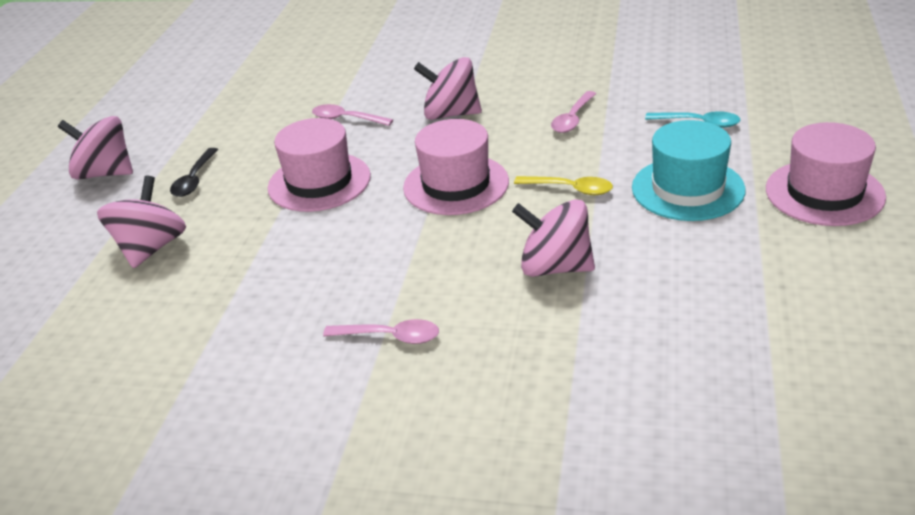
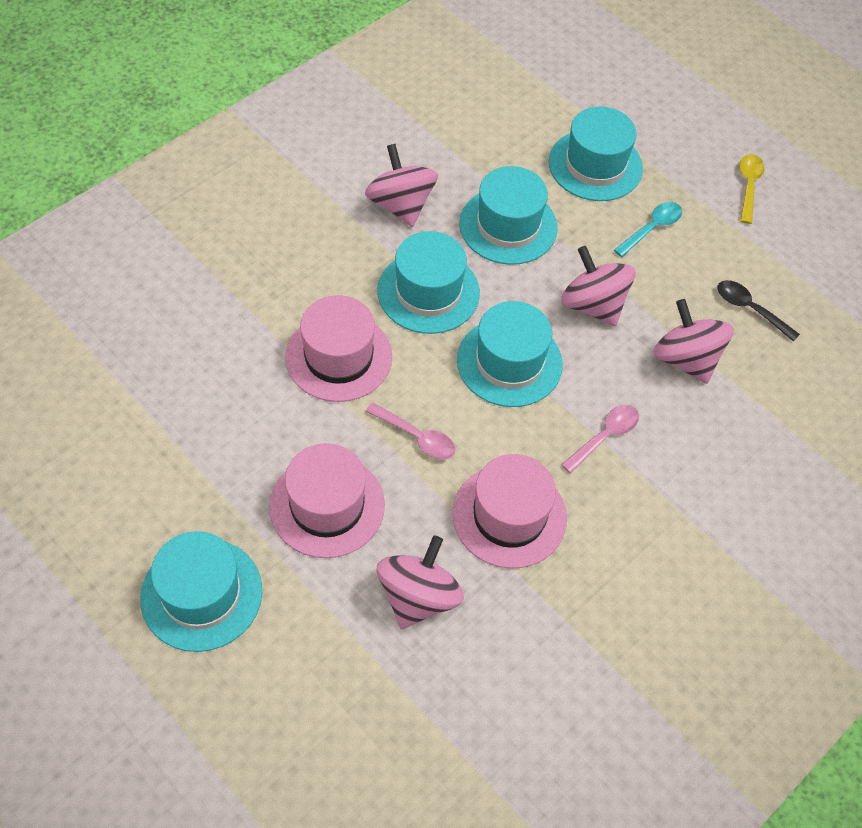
pink spoon: [312,104,393,126] [323,319,439,344] [551,91,596,133] = 3 -> [365,402,455,460] [561,405,639,473] = 2
turquoise hat: [632,120,746,221] = 1 -> [140,531,262,652] [377,231,480,334] [457,301,563,407] [459,166,558,265] [549,107,643,201] = 5

